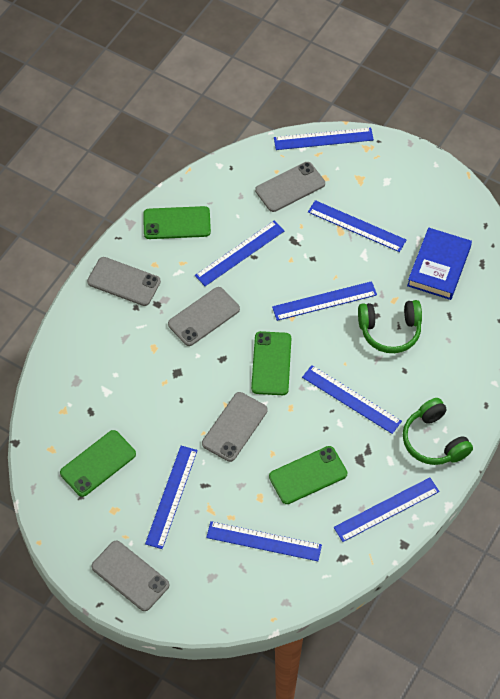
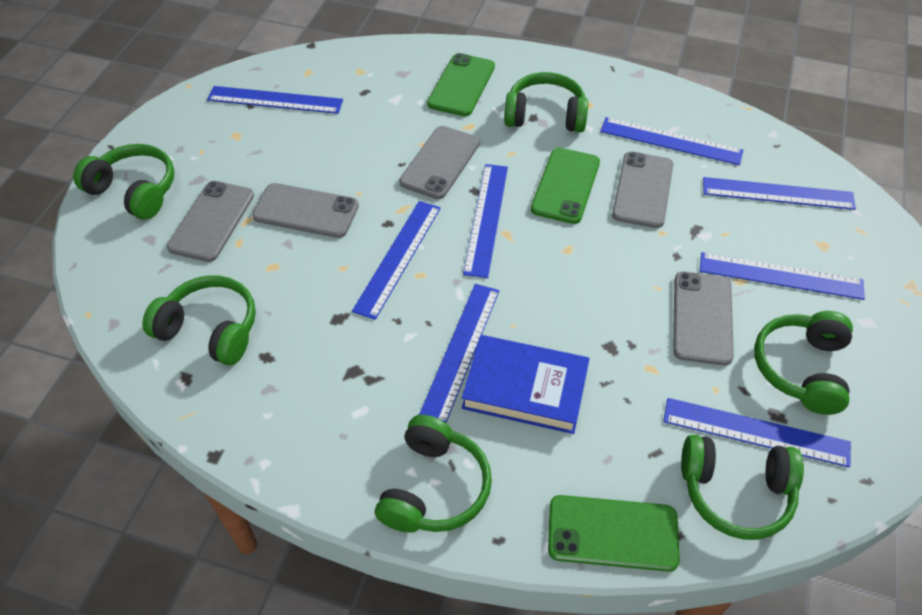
green headphones: [358,300,422,353] [403,398,473,465] = 2 -> [73,144,174,220] [142,275,256,365] [375,415,492,533] [504,72,588,132] [681,435,804,540] [754,311,853,415] = 6
green phone: [60,430,136,497] [143,206,211,239] [251,331,291,395] [269,446,347,504] = 4 -> [427,53,495,116] [531,147,600,224] [548,495,680,572] = 3

